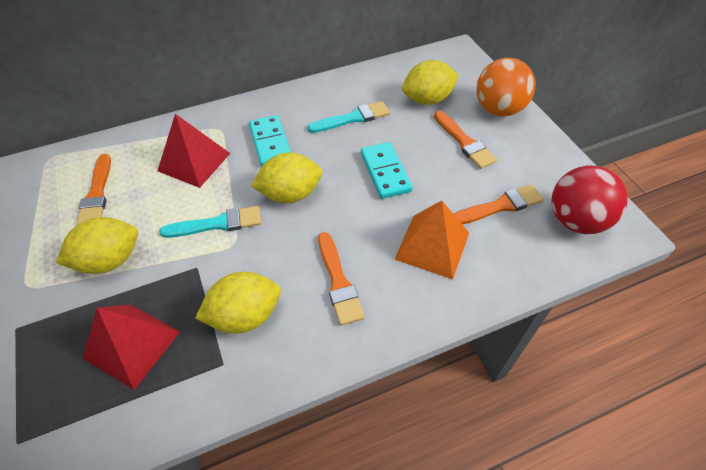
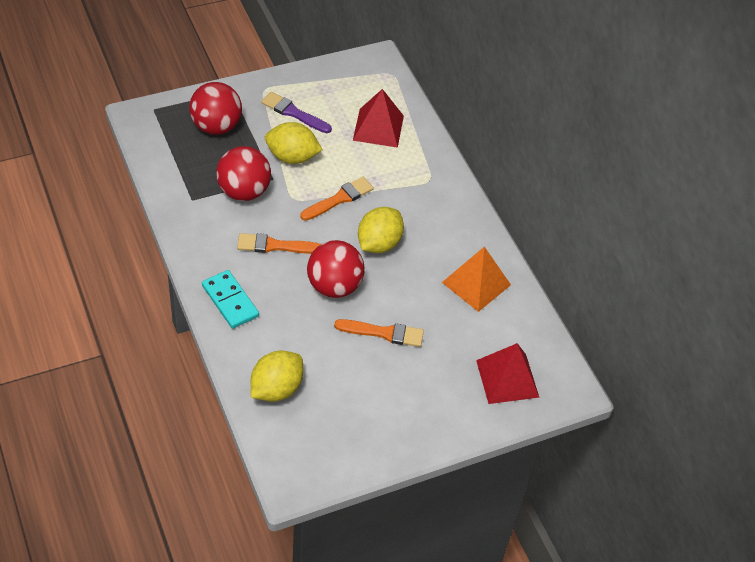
orange ball: [476,58,536,116] = 1 -> none = 0
orange brush: [76,154,111,225] [318,232,365,325] [434,111,497,169] [454,184,544,225] = 4 -> [237,233,321,254] [300,177,374,221] [334,319,424,347] = 3
purple brush: none = 0 -> [261,92,332,133] = 1
red ball: [551,166,628,234] = 1 -> [189,82,242,135] [216,146,271,201] [307,240,365,298] = 3
turquoise brush: [159,206,261,238] [307,101,390,133] = 2 -> none = 0
turquoise domino: [249,115,291,166] [361,142,412,199] = 2 -> [202,270,259,329] = 1
yellow lemon: [56,217,138,274] [195,272,281,334] [251,153,322,203] [402,60,459,105] = 4 -> [251,351,303,402] [265,122,323,164] [358,207,404,253] = 3

